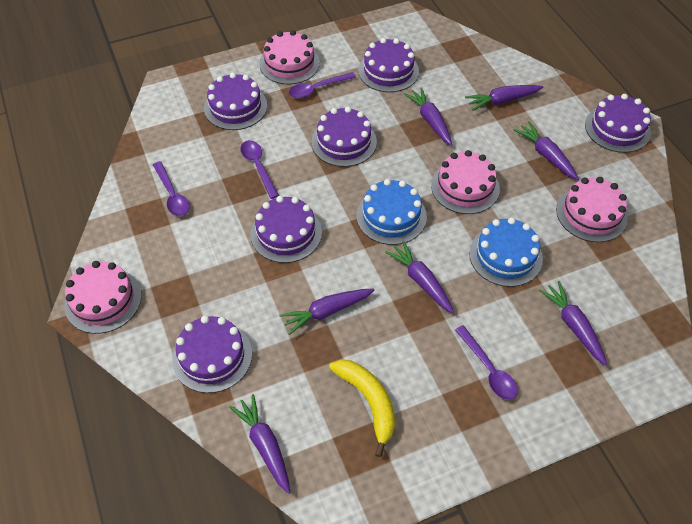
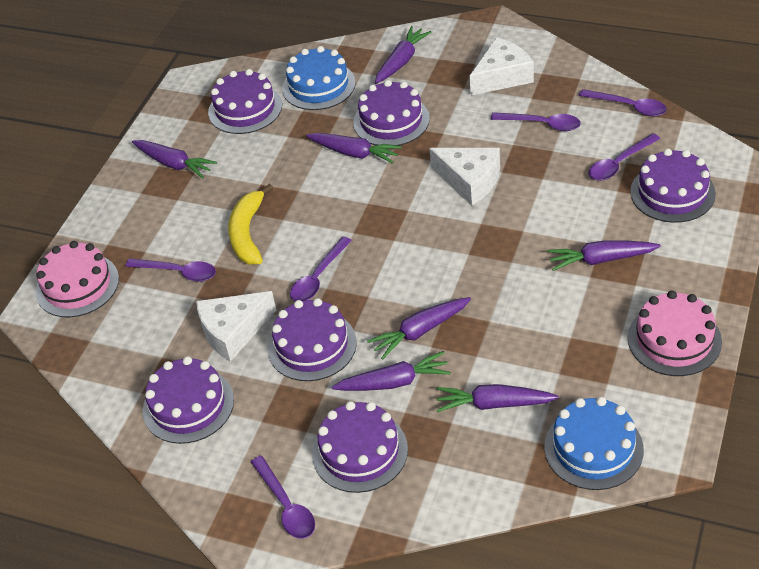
pink cake: [64,261,142,334] [259,30,320,84] [431,150,500,214] [556,177,628,242] = 4 -> [36,241,119,317] [628,291,722,376] = 2
purple spoon: [153,161,189,216] [241,140,279,199] [289,72,356,98] [455,325,518,400] = 4 -> [125,258,216,282] [251,456,315,539] [290,236,352,301] [491,112,581,131] [579,89,667,116] [588,133,660,181] = 6
white cheese: none = 0 -> [196,291,276,362] [429,148,500,205] [470,37,534,95] = 3

